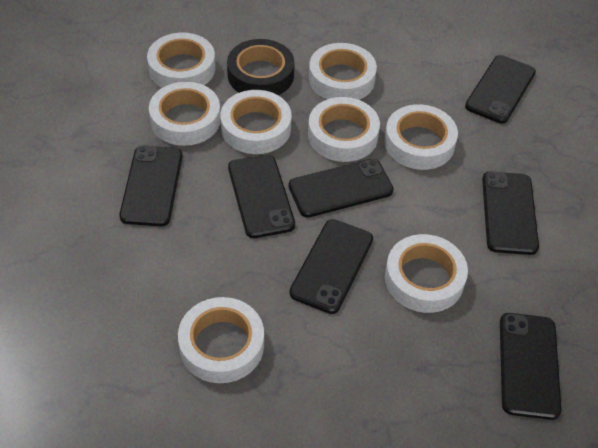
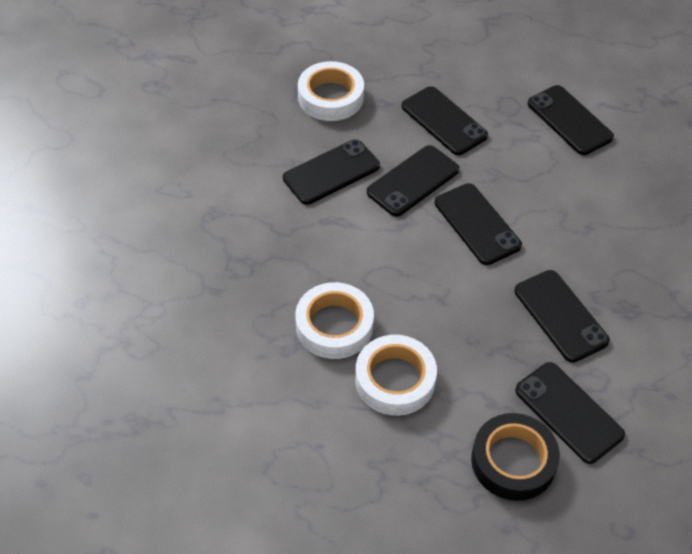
white tape: [147,33,215,88] [149,82,221,146] [178,297,264,383] [220,90,292,154] [308,97,380,162] [309,43,377,100] [384,104,458,170] [385,234,468,313] = 8 -> [295,282,374,359] [298,61,364,121] [355,335,437,416] = 3

